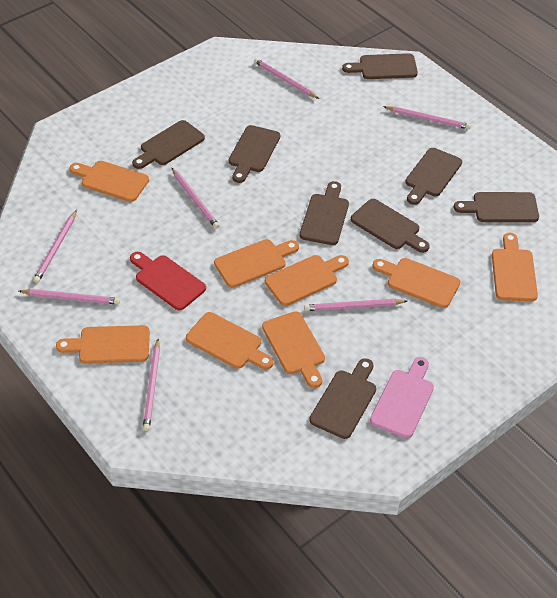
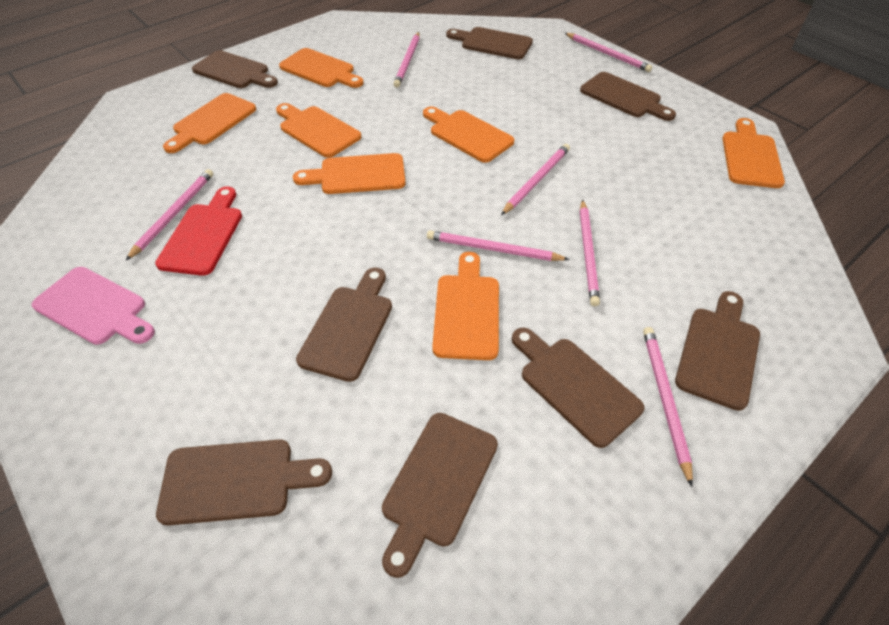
orange cutting board: [56,325,150,364] [70,161,149,202] [186,312,274,369] [214,239,299,288] [262,311,325,388] [265,255,349,306] [373,258,460,308] [492,233,538,301] = 8 -> [163,93,256,153] [276,103,361,158] [279,48,364,88] [293,153,405,194] [423,106,514,163] [432,252,499,360] [722,118,785,188] = 7

